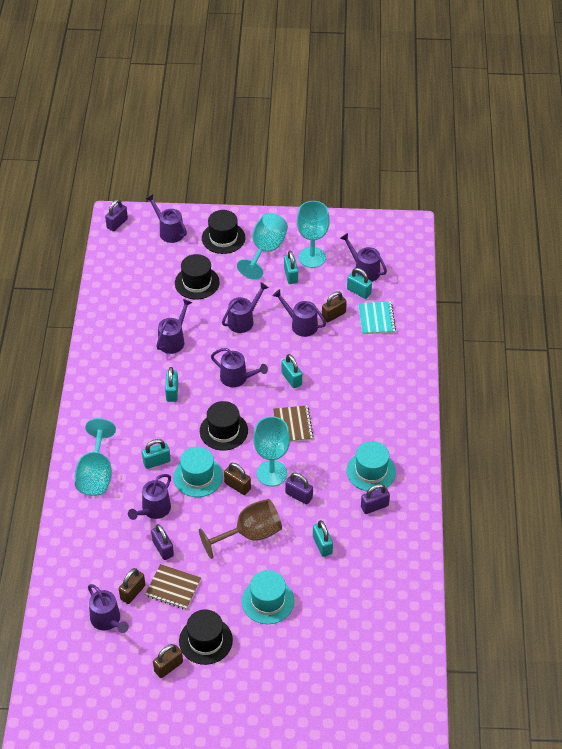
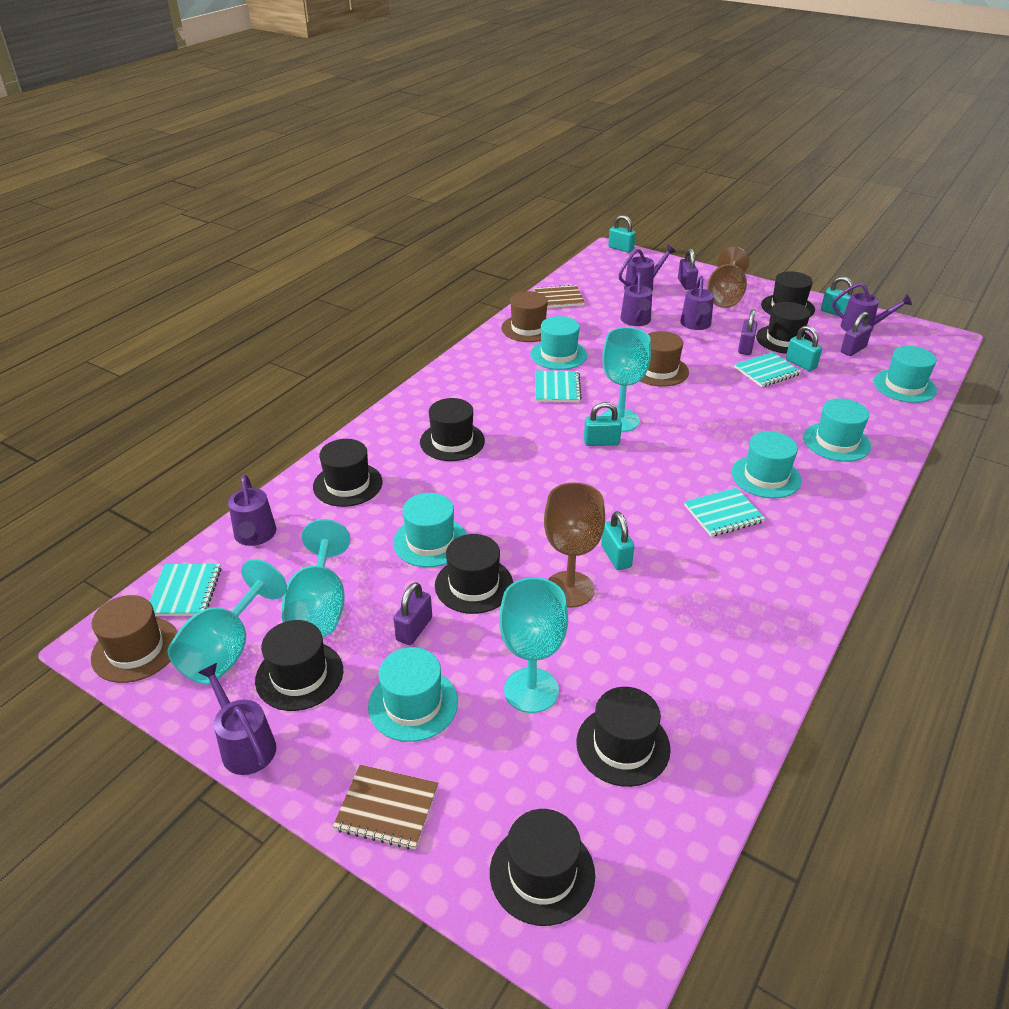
black hat: [175,254,220,300] [179,609,233,665] [200,401,248,451] [202,210,245,254] = 4 -> [255,620,343,711] [313,439,383,507] [420,398,485,461] [435,534,513,614] [490,809,595,926] [576,687,671,787] [756,302,813,354] [761,271,815,317] = 8
brown goblet: [199,499,282,559] = 1 -> [544,482,605,608] [707,247,750,308] = 2
brown hat: none = 0 -> [91,595,178,683] [501,291,548,342] [640,331,689,387] = 3
brown padlock: [119,568,145,604] [153,644,183,678] [224,463,251,495] [322,291,347,323] = 4 -> none = 0
purple watering can: [88,584,129,633] [128,474,171,520] [146,194,187,243] [156,299,192,354] [211,348,268,387] [222,282,269,333] [273,289,326,337] [340,233,387,282] = 8 -> [198,663,276,775] [228,474,277,546] [619,245,676,291] [620,272,652,326] [680,276,714,330] [832,283,912,332] = 6
turquoise hat: [173,447,223,497] [242,570,294,624] [347,441,396,491] = 3 -> [368,647,458,742] [393,493,467,567] [530,316,587,370] [731,431,802,498] [803,398,871,462] [874,346,937,403] = 6
turquoise notebook: [358,302,396,334] = 1 -> [149,564,221,616] [536,371,582,402] [684,487,765,537] [734,352,801,387] = 4
turquoise padlock: [142,439,171,469] [165,367,178,402] [281,354,302,388] [284,250,298,284] [313,520,333,557] [347,268,372,299] = 6 -> [584,402,622,446] [601,511,634,570] [608,215,636,253] [786,325,822,371] [821,276,853,316] = 5

